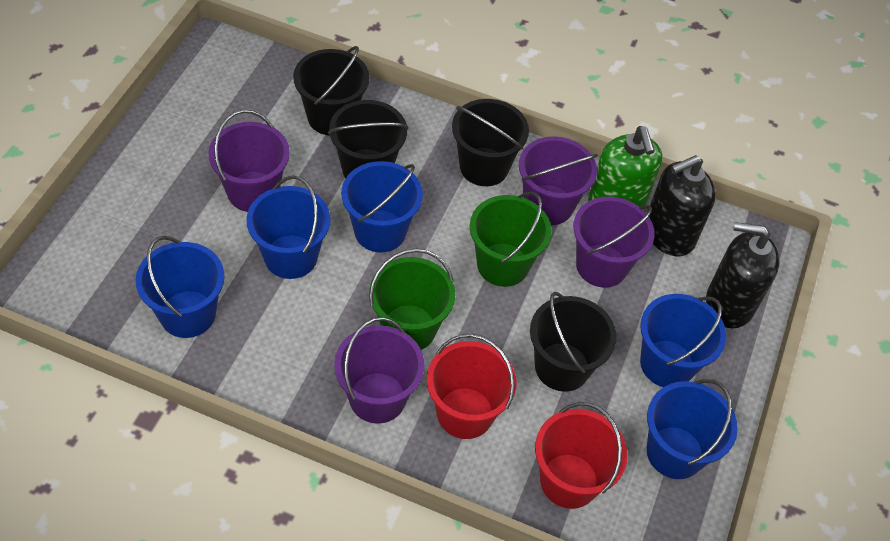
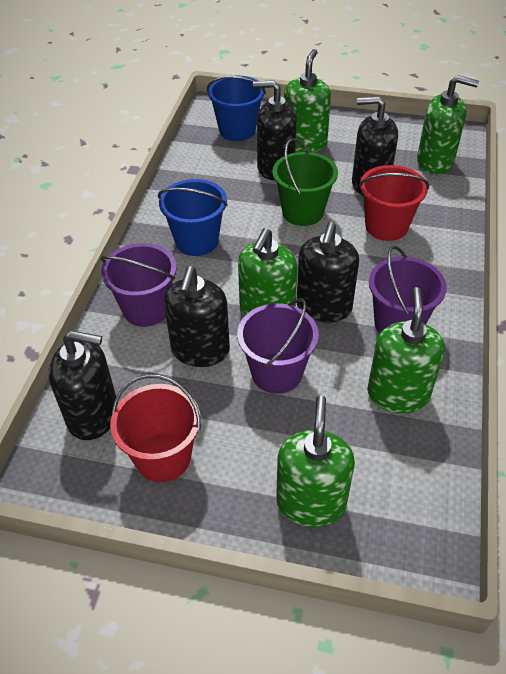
black bucket: [293,46,369,135] [328,100,409,178] [452,99,529,186] [530,292,617,392] = 4 -> none = 0
black soap dispenser: [648,155,716,256] [706,222,780,329] = 2 -> [48,330,118,440] [164,266,230,367] [253,80,297,180] [297,222,359,323] [352,96,398,196] = 5
blue bucket: [135,236,225,338] [246,176,331,279] [341,161,423,253] [640,294,726,387] [647,379,738,479] = 5 -> [158,179,228,256] [207,76,266,141] = 2
green bucket: [369,248,455,350] [470,192,552,287] = 2 -> [272,138,338,226] = 1
green soap dispenser: [588,126,662,210] = 1 -> [238,228,298,317] [276,396,355,527] [284,49,331,152] [367,287,445,413] [417,75,479,175] = 5
purple bucket: [208,110,290,212] [334,317,425,424] [519,136,598,225] [573,197,655,288] = 4 -> [101,243,177,327] [237,298,319,394] [369,246,447,333] = 3

